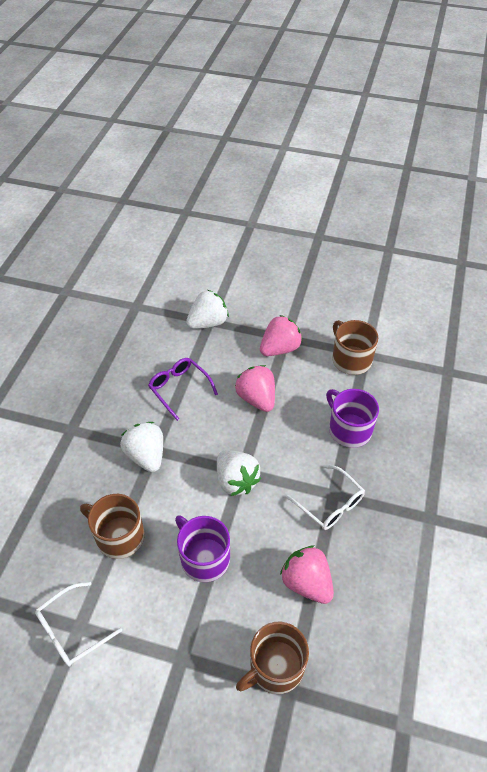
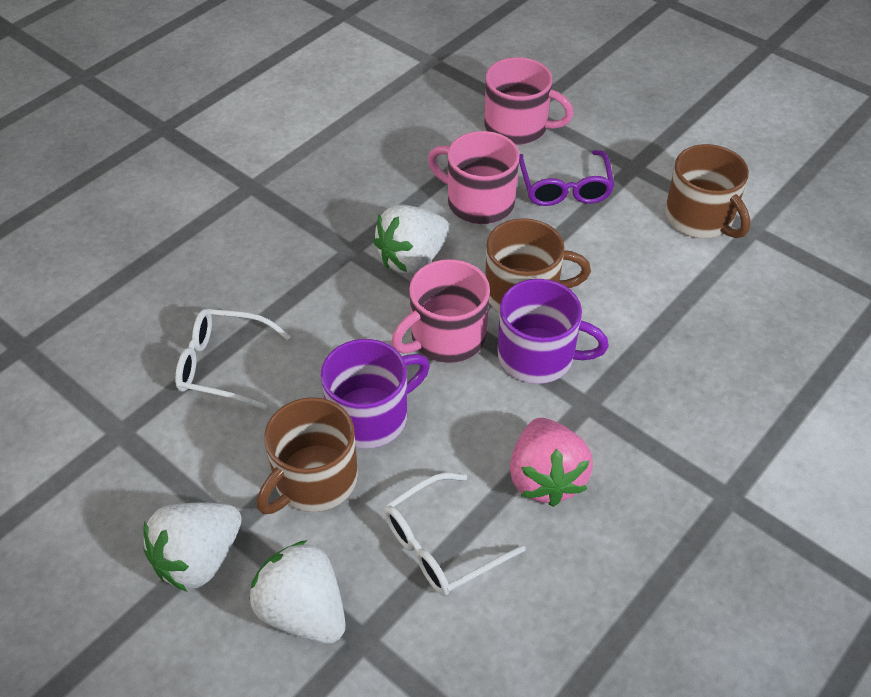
pink mug: none = 0 -> [391,259,490,363] [428,131,520,224] [484,57,574,145] = 3
pink strawberry: [235,365,275,412] [260,315,303,356] [280,546,334,604] = 3 -> [510,418,593,507] = 1

